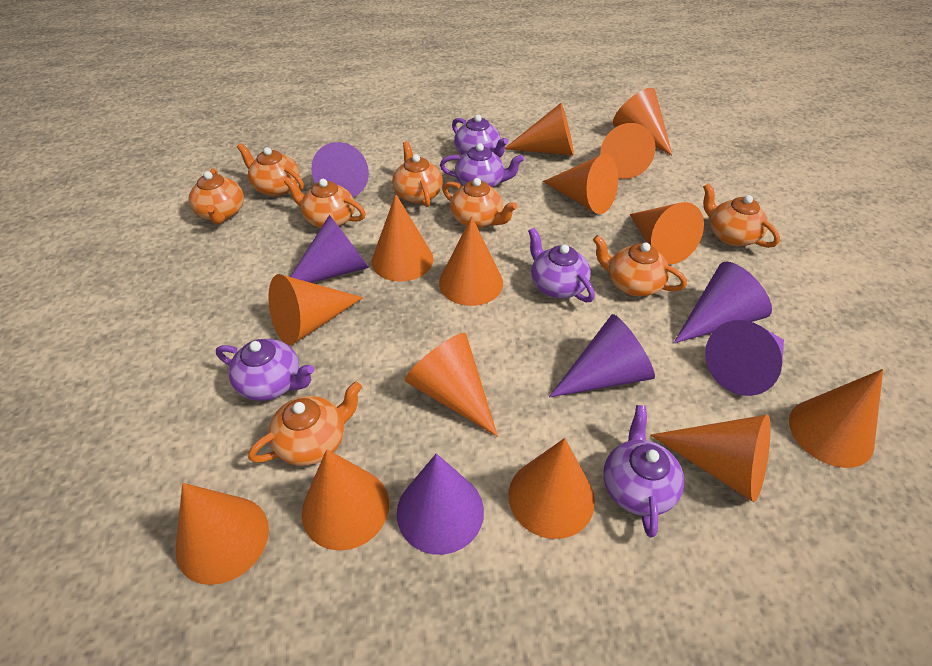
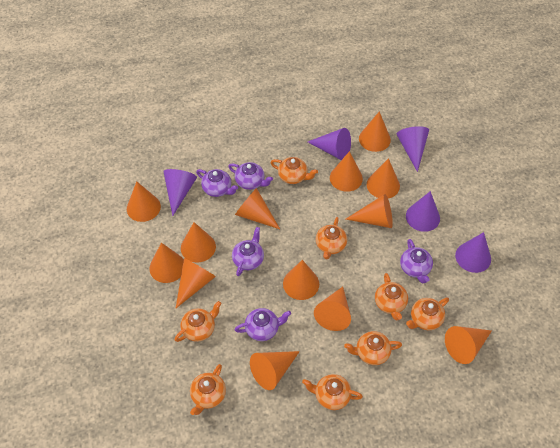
orange cone: [176,483,269,585] [269,274,363,345] [302,449,389,551] [372,194,433,282] [405,333,498,437] [439,216,503,306] [505,103,574,155] [508,438,595,539] [543,154,618,214] [600,123,656,179] [613,88,672,155] [630,202,704,264] [650,415,771,502] [789,369,883,468] = 14 -> [127,181,161,222] [150,243,184,283] [175,258,216,309] [181,222,216,263] [235,188,280,229] [250,351,300,390] [283,260,319,300] [314,287,351,331] [330,151,363,192] [346,194,393,228] [359,111,391,152] [367,158,400,198] [445,326,492,364] = 13
purple cone: [290,215,369,283] [311,142,369,197] [397,453,484,555] [549,314,655,397] [674,262,772,343] [705,320,784,396] = 6 -> [163,169,197,216] [308,128,351,160] [397,126,429,172] [406,191,440,232] [455,232,491,273] = 5

